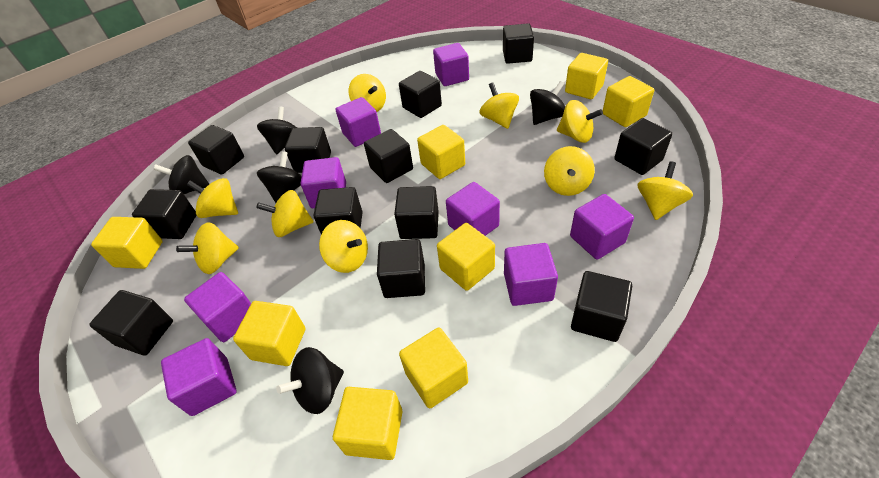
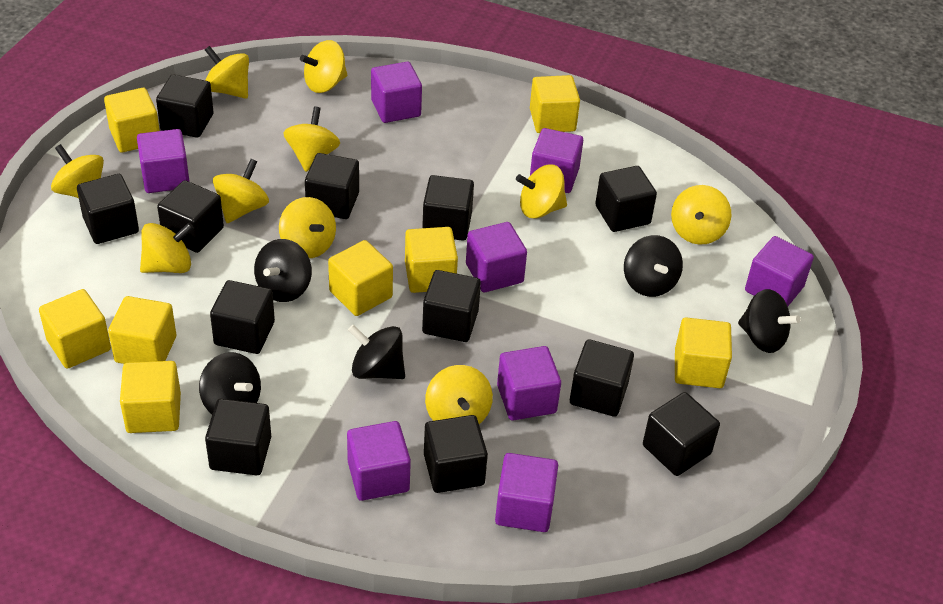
yellow spinning top: [176,222,239,274] [187,178,238,218] [256,190,314,237] [319,220,368,273] [349,74,386,112] [479,83,519,129] [544,146,595,196] [557,100,603,143] [637,161,693,220] = 9 -> [51,144,104,198] [140,223,194,273] [205,46,249,99] [213,159,269,223] [279,197,336,258] [283,107,340,172] [300,40,347,93] [425,365,493,424] [516,165,567,219] [671,185,731,245] = 10

